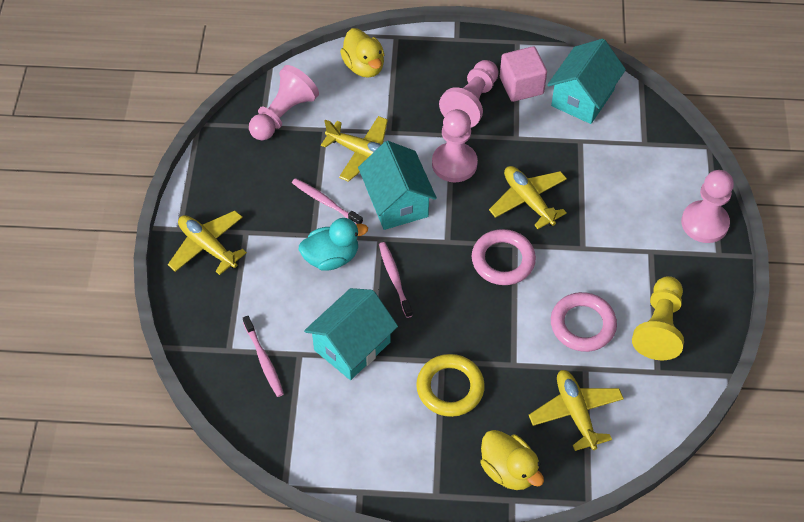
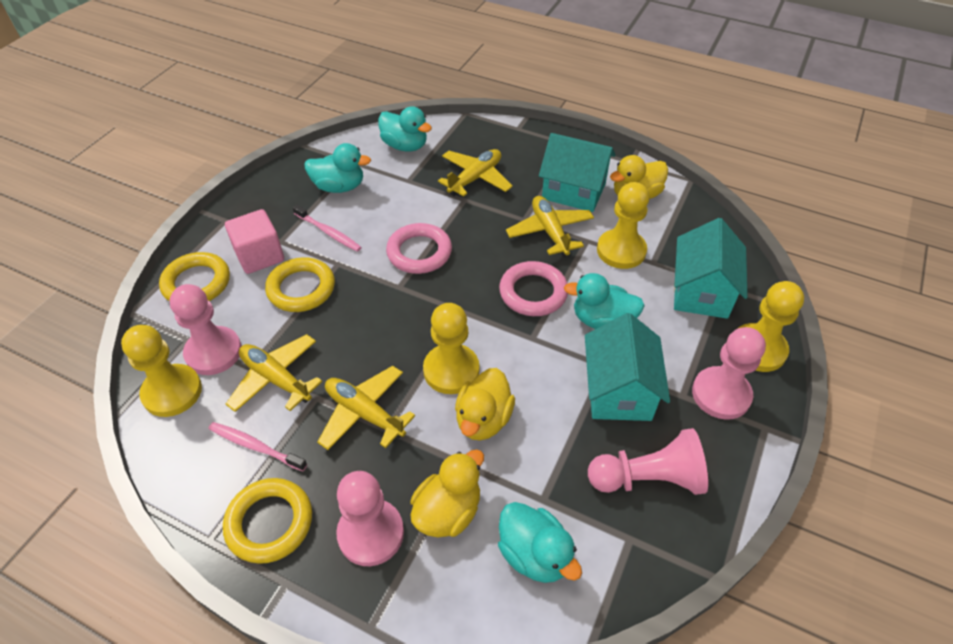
pink toothbrush: [243,316,284,397] [292,178,363,224] [379,242,413,318] = 3 -> [208,422,307,471] [293,204,362,252] = 2
turquoise duck: [299,218,368,271] = 1 -> [304,143,371,193] [378,106,432,151] [498,502,582,583] [564,273,645,329] = 4
yellow duck: [340,28,384,78] [480,430,544,490] = 2 -> [410,449,484,537] [455,368,515,441] [610,155,668,199] = 3
yellow pawn: [632,276,684,360] = 1 -> [121,325,202,417] [423,303,479,394] [597,182,649,269] [737,281,804,372] = 4
yellow ring: [416,354,485,417] = 1 -> [159,252,230,301] [223,478,312,564] [265,257,335,312] = 3

